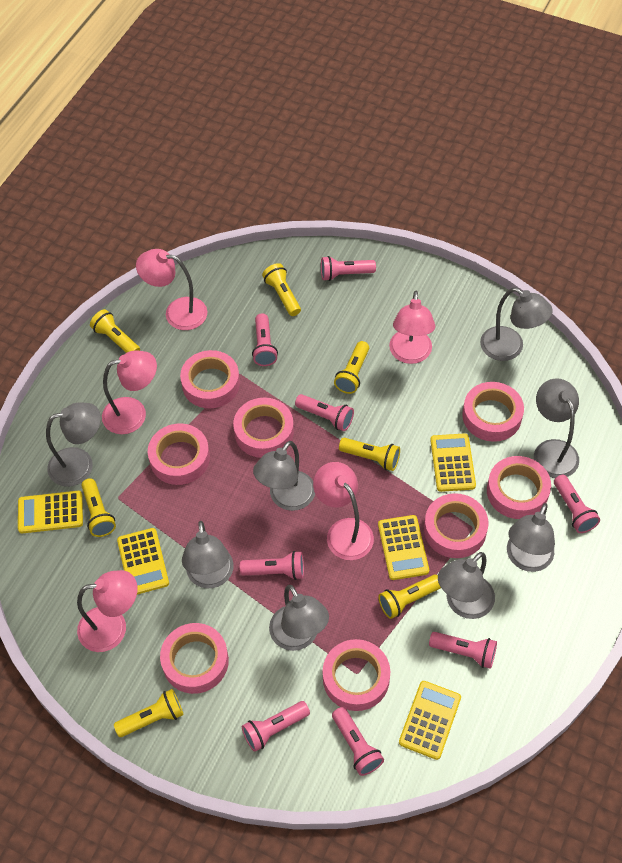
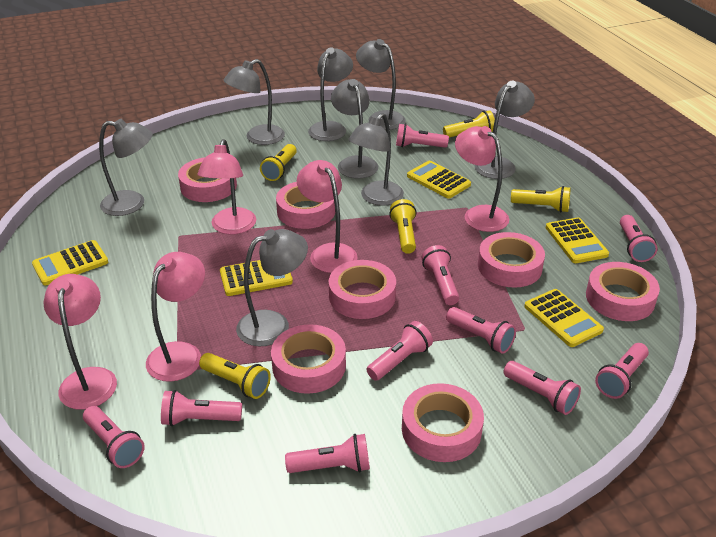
pink flashlight: [240,551,304,580] [242,701,310,752] [252,313,278,366] [295,394,354,431] [321,256,376,281] [332,707,384,776] [429,632,497,669] [554,475,600,533] = 8 -> [83,406,145,468] [161,390,242,426] [285,434,370,473] [367,321,433,381] [396,124,449,148] [422,245,459,305] [446,307,516,354] [503,361,581,415] [595,343,649,399] [620,215,658,262] = 10
pink tape: [148,423,210,485] [160,623,229,694] [180,350,240,408] [233,398,294,458] [323,639,390,711] [424,493,488,558] [462,382,524,442] [487,456,551,519] = 8 -> [178,157,237,202] [271,324,346,394] [276,182,335,229] [329,260,396,319] [402,383,484,462] [478,232,545,288] [586,262,660,321] = 7
yellow flashlight: [81,478,116,537] [90,309,140,353] [114,689,184,737] [262,263,301,316] [334,341,369,394] [339,438,400,471] [378,575,441,619] = 7 -> [199,353,271,399] [260,144,297,181] [389,199,416,254] [443,110,495,138] [511,186,570,213] = 5

